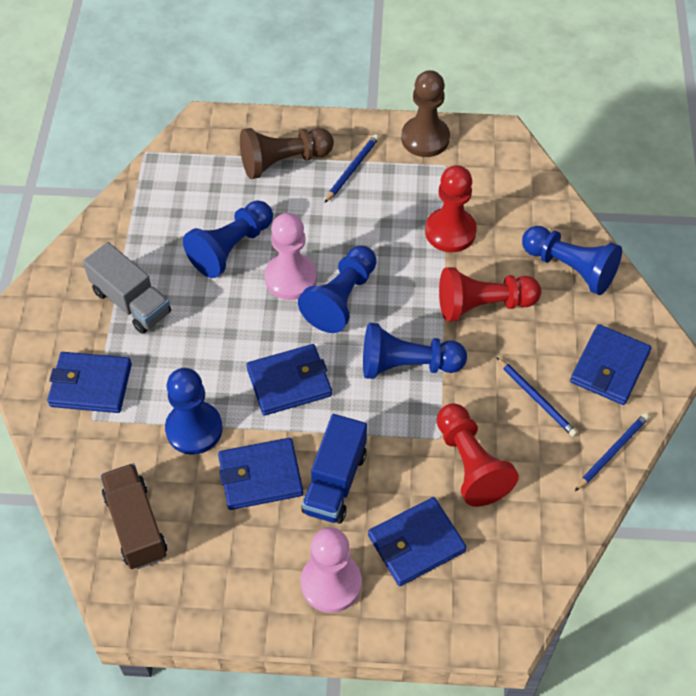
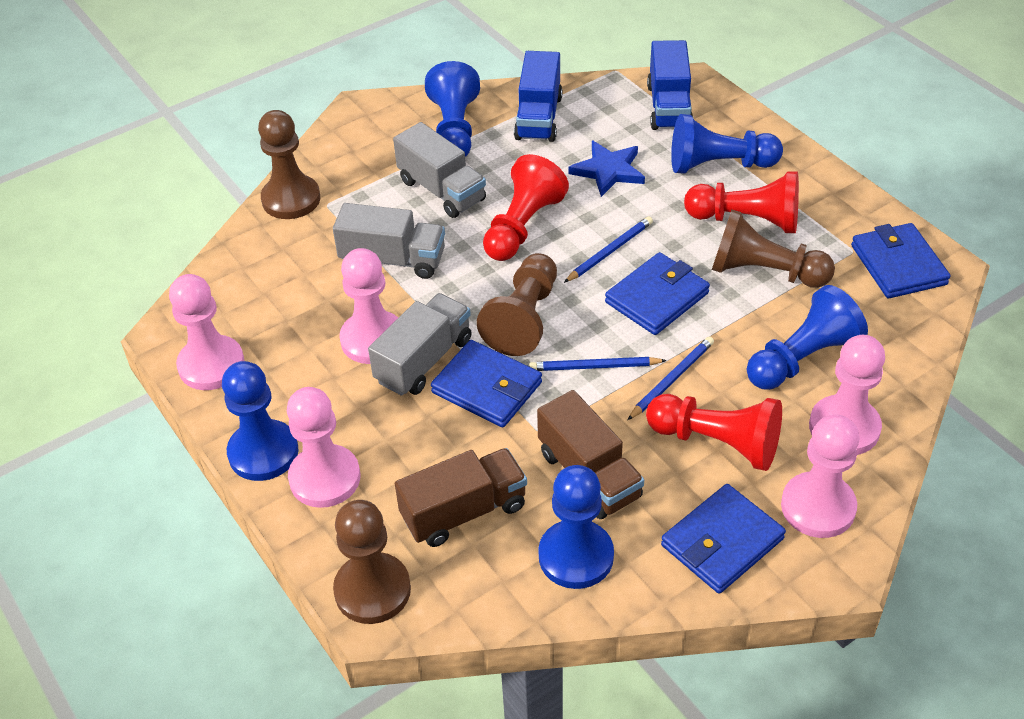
blue star: none = 0 -> [569,141,645,197] = 1
blue truck: [301,414,367,524] = 1 -> [514,51,563,142] [647,40,693,130] = 2
blue wallet: [47,352,132,413] [218,438,303,510] [247,344,332,416] [368,497,467,586] [570,324,651,405] = 5 -> [431,340,542,427] [605,252,710,335] [661,484,786,594] [851,223,950,298] = 4
brown pawn: [240,128,334,179] [401,70,450,157] = 2 -> [258,110,320,219] [333,500,411,624] [477,253,557,356] [712,209,835,288] = 4
brown truck: [100,463,167,569] = 1 -> [395,448,527,547] [537,390,644,519] = 2
grey truck: [83,242,171,334] = 1 -> [333,203,445,279] [368,293,472,396] [393,122,486,218] = 3
pink pawn: [264,213,317,300] [301,527,362,613] = 2 -> [169,274,244,390] [287,387,360,508] [339,248,398,364] [781,415,859,538] [809,335,885,455] = 5

